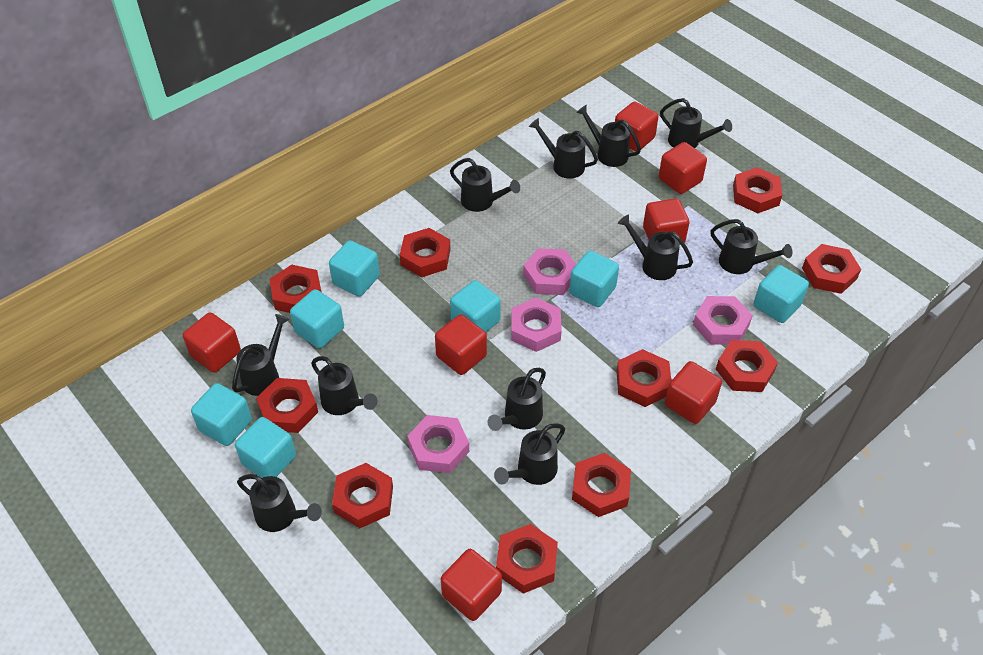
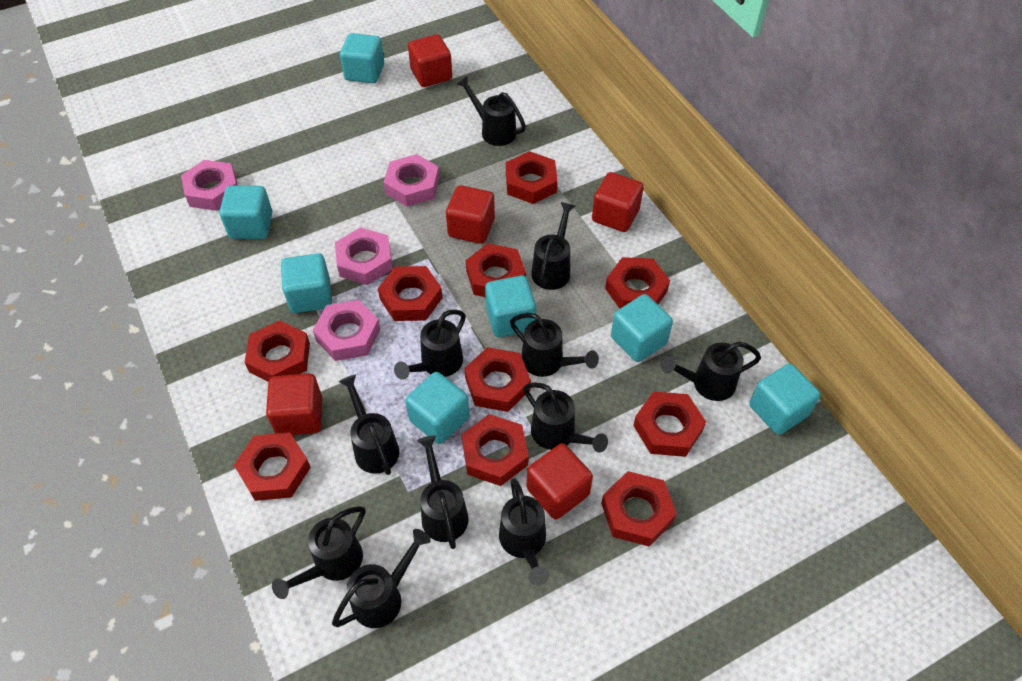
red cube: [183,312,241,373] [435,314,487,375] [441,549,502,621] [615,101,658,151] [643,198,689,243] [659,142,707,194] [665,361,722,424] = 7 -> [266,374,322,435] [408,34,452,87] [446,185,495,244] [527,443,593,520] [592,172,644,232] = 5

